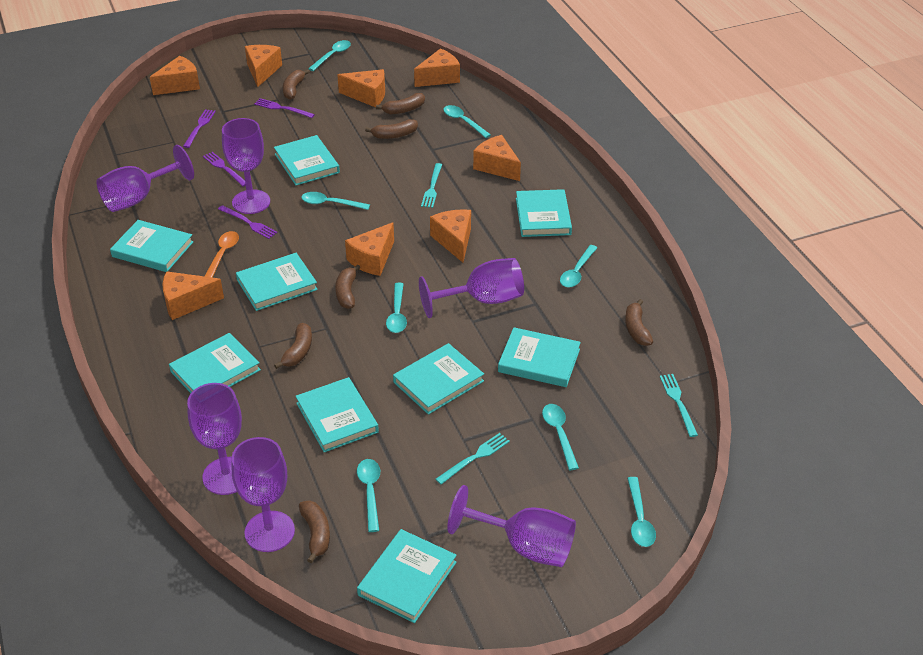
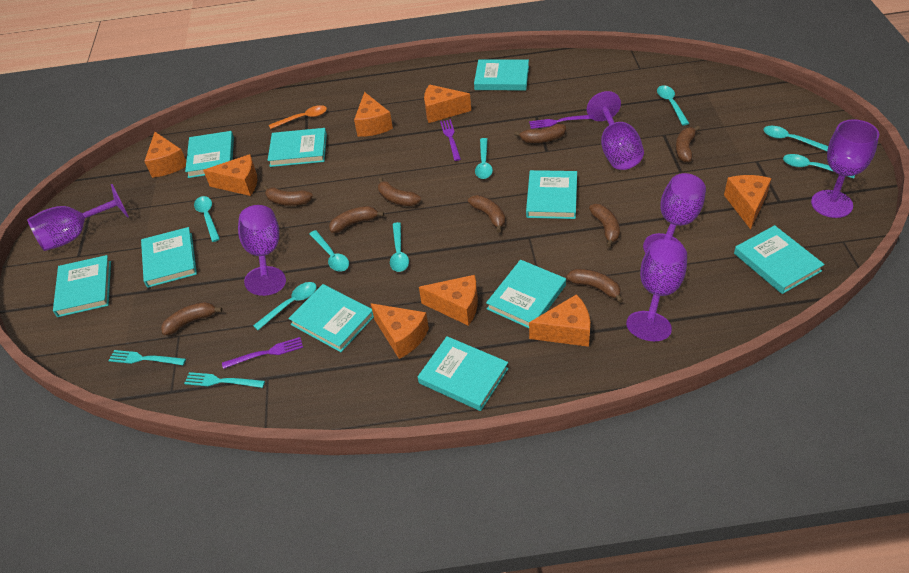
brown banana: [274,323,312,369] [283,69,310,100] [299,500,330,563] [335,264,361,309] [365,119,418,139] [376,93,425,115] [625,299,653,346] = 7 -> [161,302,222,335] [263,185,313,206] [329,206,384,233] [378,178,421,206] [468,195,505,233] [514,124,566,143] [566,269,623,303] [589,204,620,247] [676,126,700,162] = 9
purple fork: [183,109,216,148] [203,152,246,187] [218,205,278,239] [254,98,315,118] = 4 -> [222,337,303,369] [440,120,461,161] [529,115,591,129] = 3
turquoise book: [110,220,194,272] [169,333,261,393] [236,253,318,311] [274,135,340,185] [296,377,379,452] [357,529,457,623] [393,343,484,415] [498,327,581,387] [516,189,572,237] = 9 -> [53,255,111,317] [141,227,197,288] [185,131,234,178] [268,128,327,167] [288,284,374,352] [418,336,509,411] [474,60,529,90] [486,260,566,328] [526,170,577,219] [734,225,825,294] = 10
turquoise fork: [421,163,442,208] [435,433,510,484] [660,374,698,437] = 3 -> [109,350,186,365] [184,372,265,388] = 2

